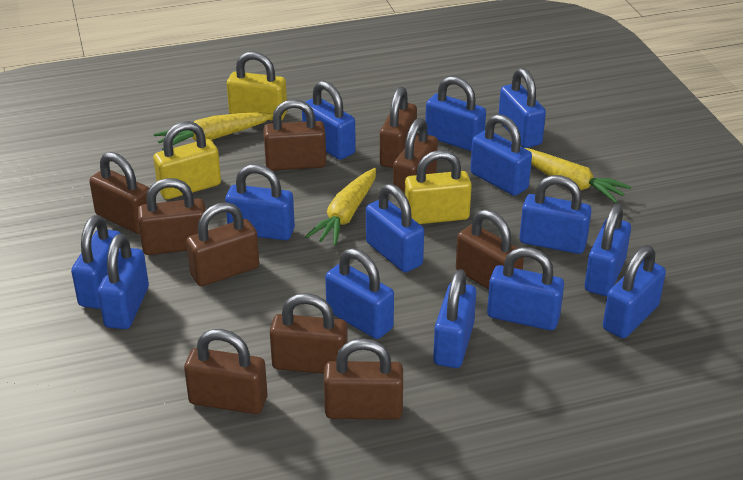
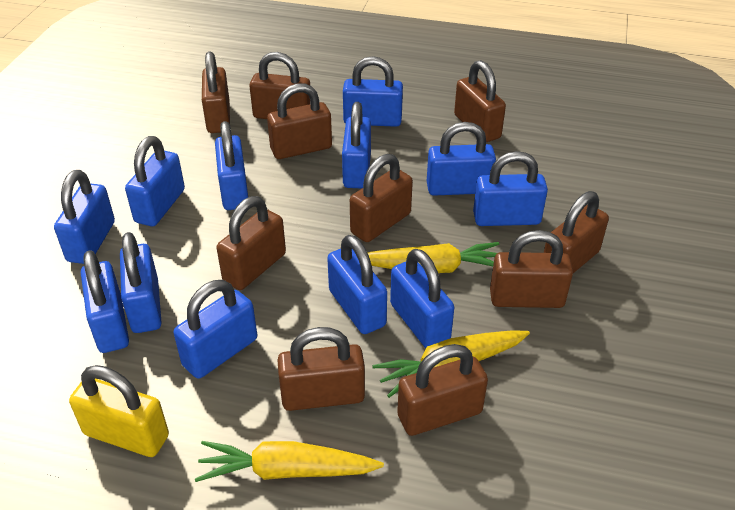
blue padlock: [71,215,121,309] [98,234,149,329] [225,164,295,240] [302,81,356,160] [325,248,394,339] [366,184,424,273] [425,76,486,151] [433,269,476,368] [470,114,532,196] [487,247,564,330] [499,68,546,148] [520,175,592,254] [584,204,631,296] [603,245,666,338] = 14 -> [54,170,115,264] [81,250,129,353] [120,232,162,333] [125,136,185,226] [174,280,257,379] [215,121,248,210] [327,235,387,334] [342,102,371,188] [343,56,403,127] [390,249,454,348] [427,122,496,196] [473,151,548,226] = 12
yellow padlock: [153,121,221,199] [227,51,287,121] [405,150,472,224] = 3 -> [69,365,169,457] = 1

